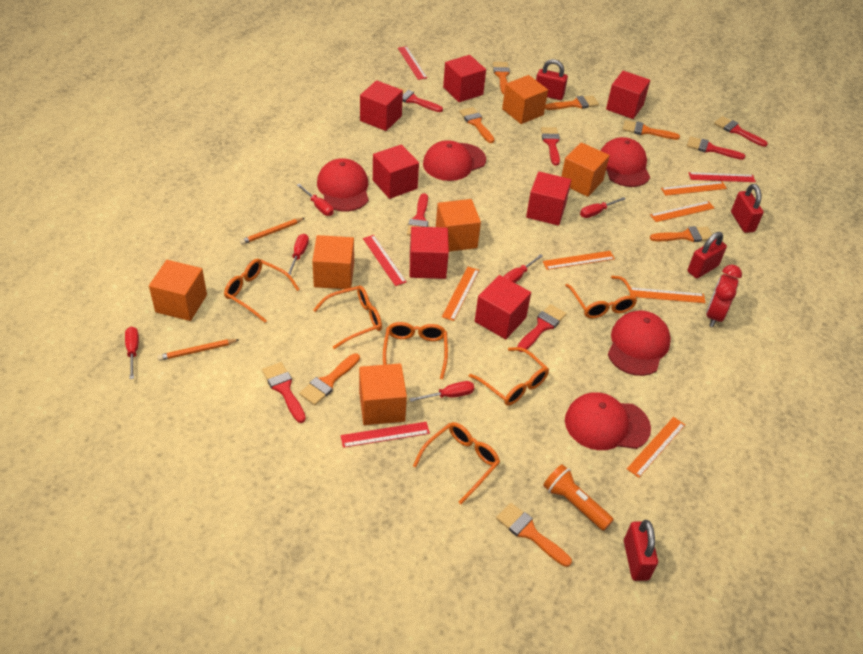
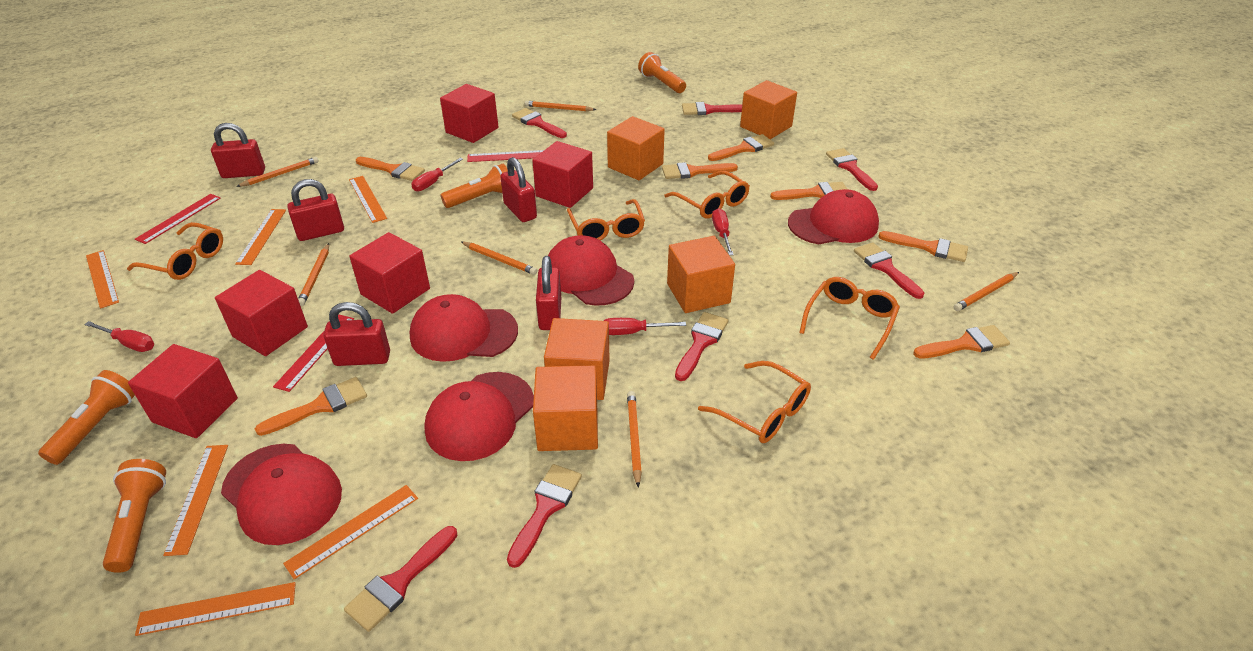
orange cube: [149,260,207,321] [312,235,354,289] [359,363,407,425] [436,199,481,252] [502,75,548,124] [561,142,610,197] = 6 -> [533,365,598,451] [544,318,610,400] [607,116,665,180] [667,236,735,313] [740,80,797,139] = 5
orange flashlight: [543,464,614,531] = 1 -> [38,370,135,465] [103,459,166,573] [441,164,508,208] [638,52,686,93] = 4
orange glasses: [224,259,300,323] [313,286,382,349] [383,322,448,379] [413,422,500,504] [469,347,549,406] [565,276,637,319] = 6 -> [127,222,223,280] [567,199,645,241] [664,171,750,219] [698,361,811,443] [799,277,900,360] = 5
orange pencil: [157,339,240,361] [240,218,305,245] = 2 -> [236,157,319,187] [298,243,329,306] [461,242,537,275] [525,101,596,111] [627,391,642,488] [953,272,1019,311] = 6
red clock: [706,265,742,327] = 1 -> none = 0
red cube: [360,80,403,131] [373,144,419,199] [410,226,449,279] [443,55,486,102] [475,275,531,339] [526,172,571,226] [606,71,650,119] = 7 -> [128,344,238,438] [215,270,308,356] [349,232,430,314] [440,84,499,143] [532,141,593,208] = 5
red padlock: [536,59,568,100] [624,520,658,581] [688,232,727,278] [731,184,764,233] = 4 -> [211,123,265,178] [287,179,344,241] [324,302,390,366] [500,157,537,222] [536,256,561,330] = 5
red ruler: [341,422,430,448] [363,235,406,286] [398,46,427,80] [689,172,756,182] = 4 -> [135,194,221,244] [273,315,354,392] [467,150,544,162] = 3
red screwdriver: [125,327,139,379] [288,234,309,276] [297,184,334,216] [409,381,474,402] [503,254,543,283] [580,197,625,218] = 6 -> [84,321,154,352] [411,158,463,191] [604,318,686,335] [712,208,734,255] = 4

